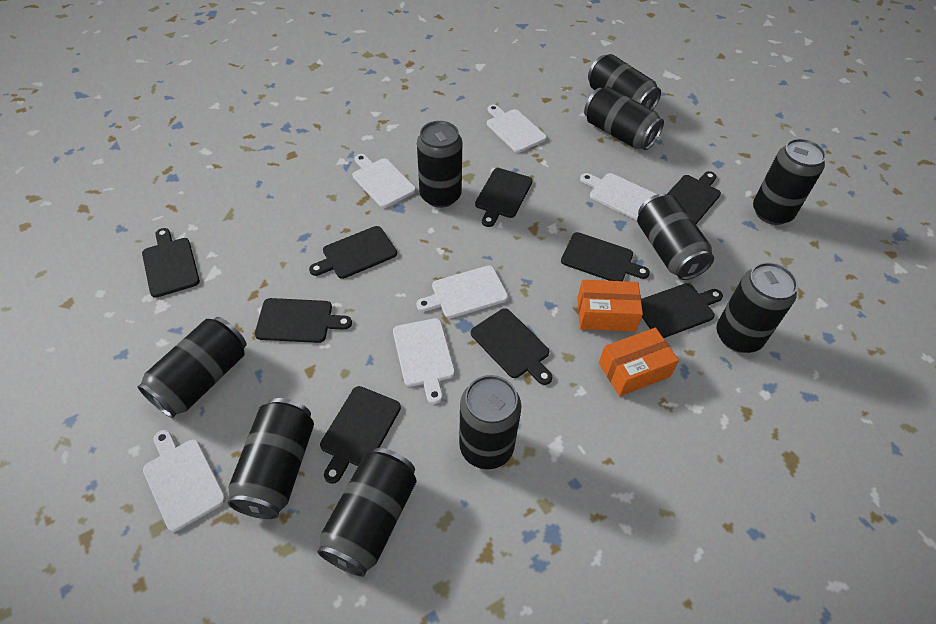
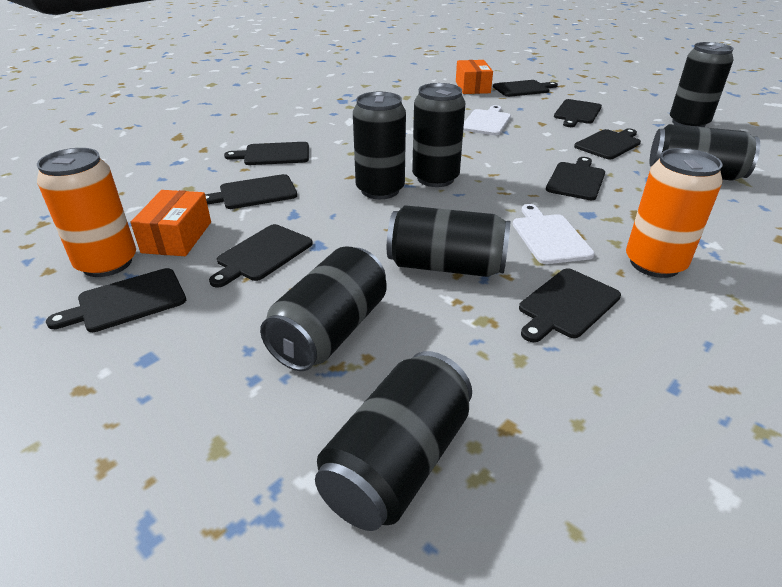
black can: [137,317,247,418] [228,398,314,519] [317,448,417,577] [417,121,462,208] [459,375,522,469] [584,86,664,150] [588,54,661,110] [637,194,714,280] [716,262,798,353] [753,138,826,225] = 10 -> [260,246,387,371] [315,351,472,531] [353,92,406,199] [387,205,510,277] [412,83,466,187] [649,124,760,181] [670,42,734,127] = 7
orange can: none = 0 -> [37,148,136,277] [626,148,723,278] = 2
white cutting board: [143,430,226,532] [352,154,416,208] [393,318,455,404] [416,266,508,318] [487,104,547,153] [580,173,657,220] = 6 -> [463,105,511,135] [513,204,595,264] = 2

